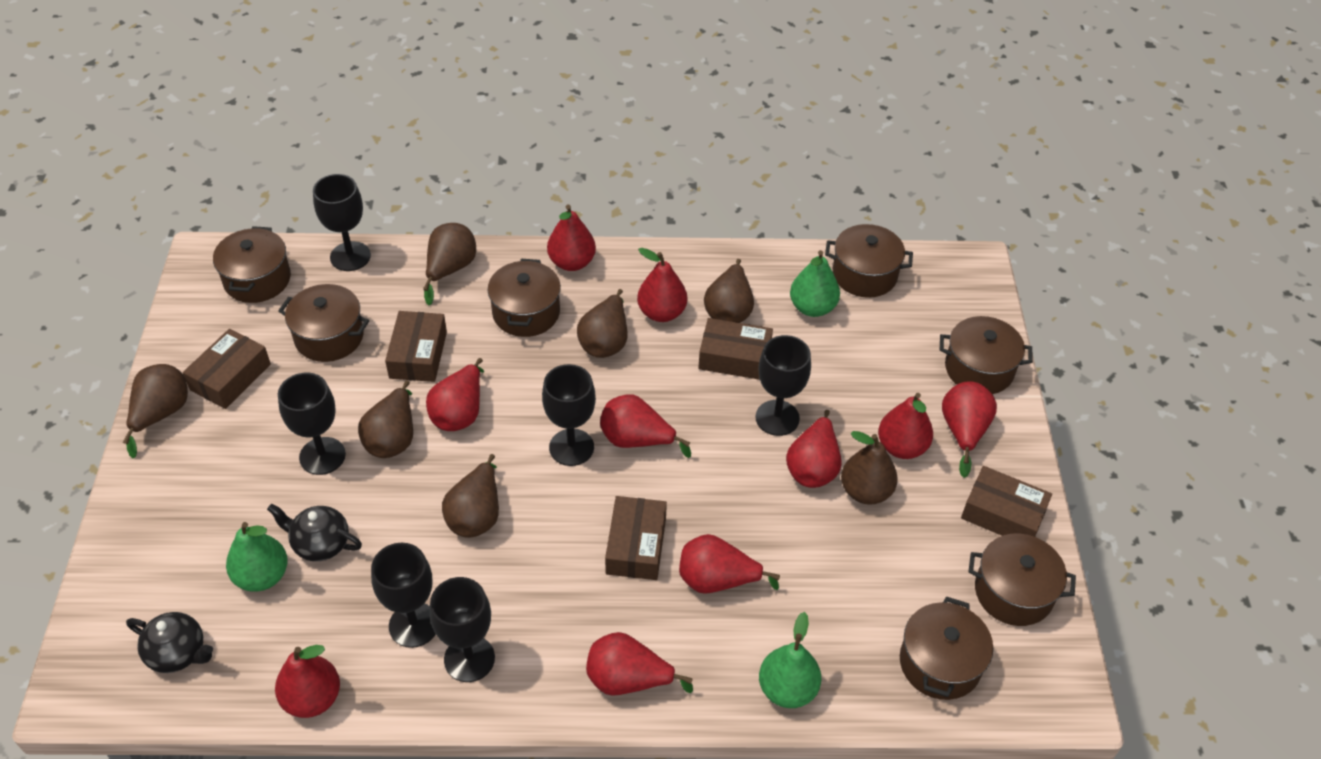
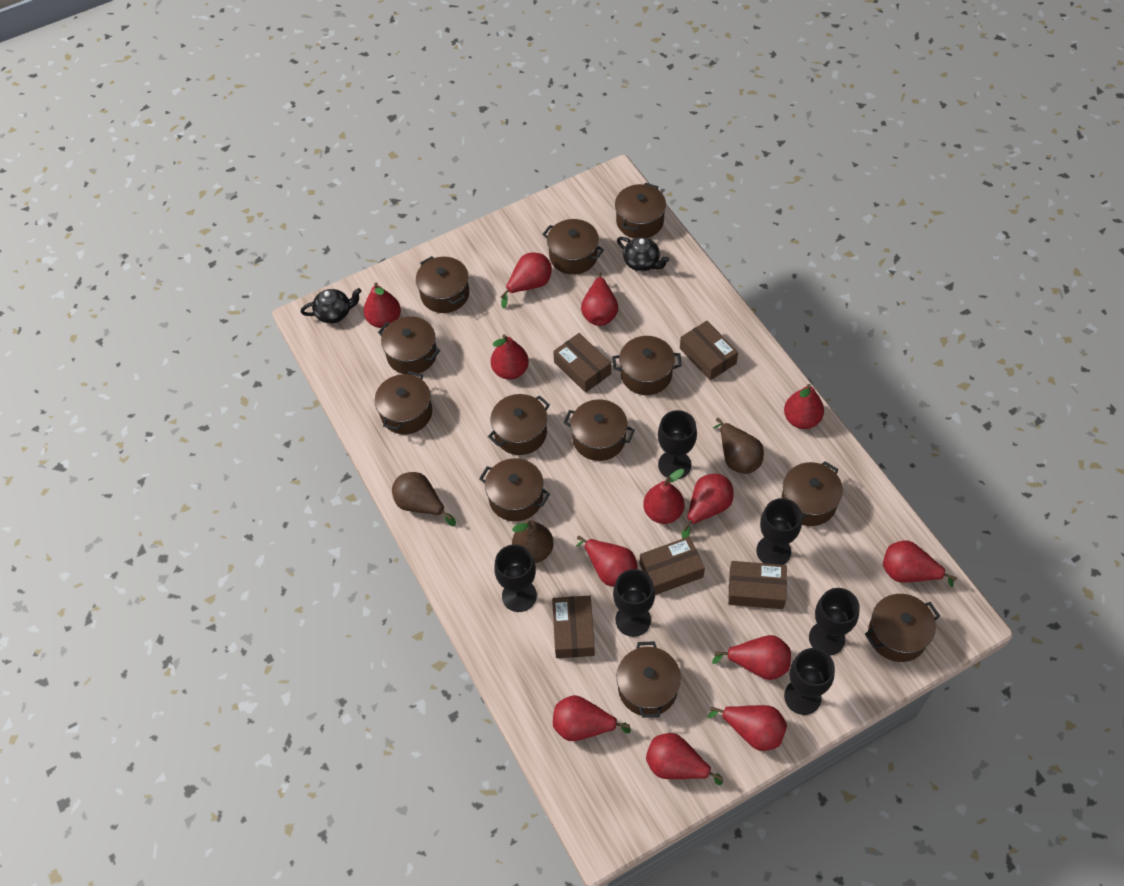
brown pear: [123,364,188,459] [358,381,413,458] [423,223,476,305] [442,454,499,538] [577,289,628,358] [704,259,754,323] [841,431,898,505] = 7 -> [392,472,456,526] [512,520,554,563] [713,418,764,474] = 3
brown pot: [213,226,291,303] [278,284,369,362] [488,259,561,337] [825,224,913,298] [900,597,993,700] [940,316,1033,394] [968,533,1076,626] = 7 -> [375,371,432,434] [378,316,440,375] [416,256,469,313] [479,458,550,521] [488,394,550,455] [542,219,604,275] [563,399,635,461] [612,336,682,395] [615,183,666,238] [616,641,681,718] [781,461,843,526] [865,594,940,662] = 12
green pear: [226,522,288,592] [759,612,821,708] [790,250,840,317] = 3 -> none = 0
red pear: [275,645,340,718] [426,358,484,431] [547,204,596,271] [586,632,693,696] [600,394,691,458] [637,248,687,322] [679,534,780,594] [786,410,842,488] [878,393,933,459] [942,381,997,478] = 10 -> [364,283,401,328] [491,334,529,380] [500,252,552,308] [553,695,631,741] [575,536,638,587] [581,272,618,326] [643,469,684,524] [646,733,723,785] [682,474,734,538] [708,705,787,751] [712,635,791,680] [784,384,824,429] [883,541,957,587] = 13

